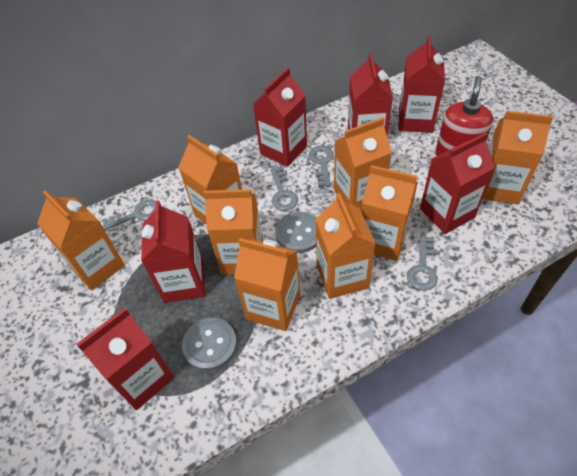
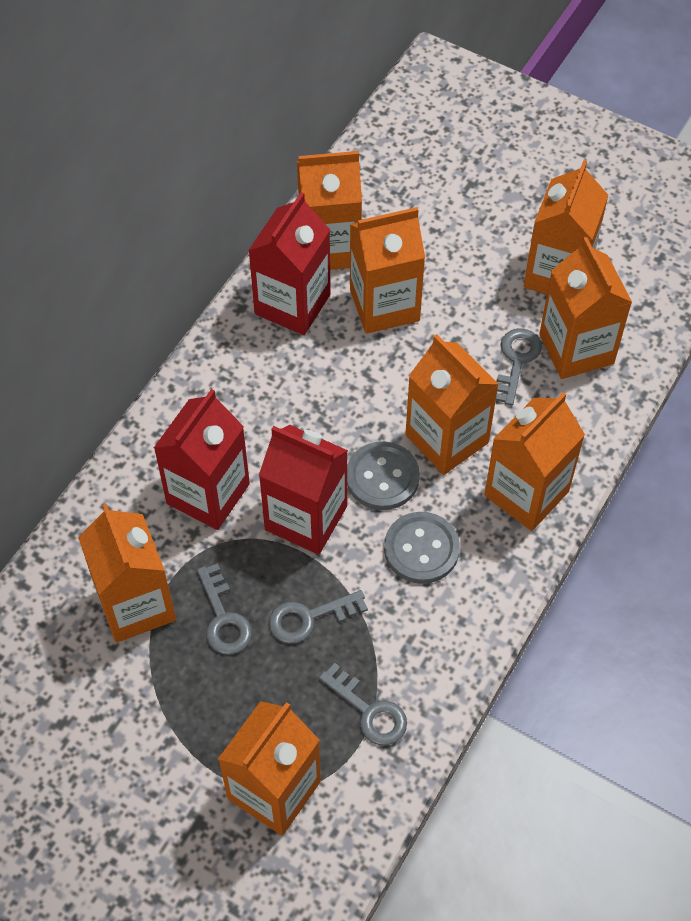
red carton: [76,308,174,410] [141,200,205,303] [253,68,307,167] [348,53,393,136] [398,35,445,133] [420,132,495,234] = 6 -> [154,389,250,530] [248,192,331,335] [259,425,348,555] = 3
red soap dispenser: [435,76,493,156] = 1 -> none = 0

